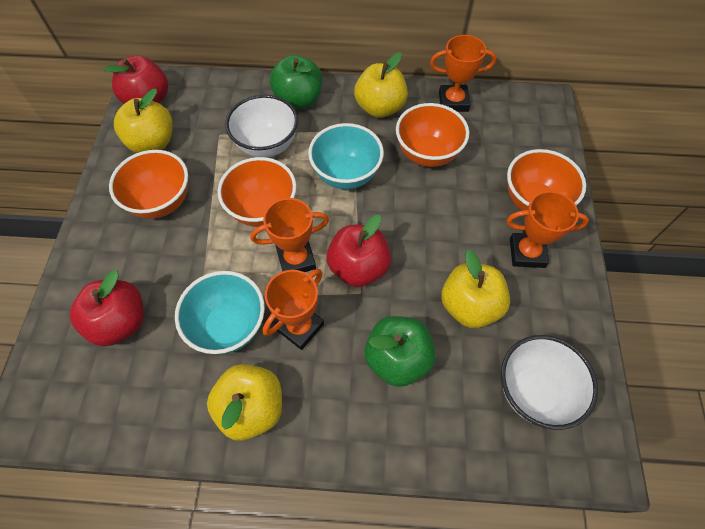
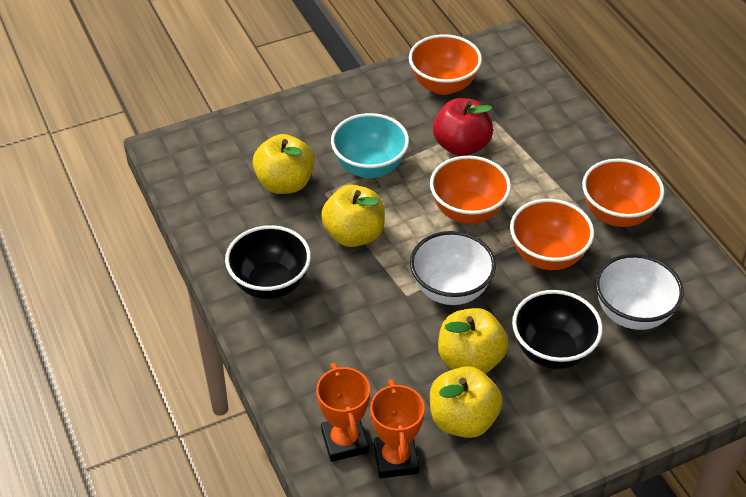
black bowl: none = 0 -> [225,225,311,299] [512,290,603,369] = 2
green apple: [270,55,323,109] [364,316,436,387] = 2 -> none = 0
orange trophy: [250,198,329,272] [263,269,324,350] [430,35,496,112] [507,191,589,268] = 4 -> [316,363,370,462] [370,379,425,478] = 2
red apple: [70,270,144,347] [103,56,168,104] [326,215,391,287] = 3 -> [433,98,493,156] = 1
turquoise bowl: [175,271,265,354] [308,123,384,189] = 2 -> [331,113,409,178] = 1

